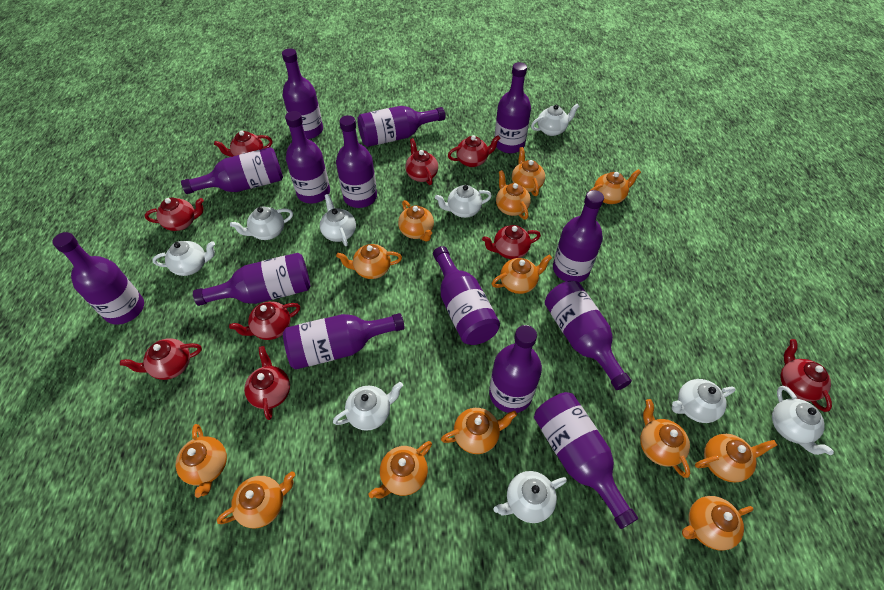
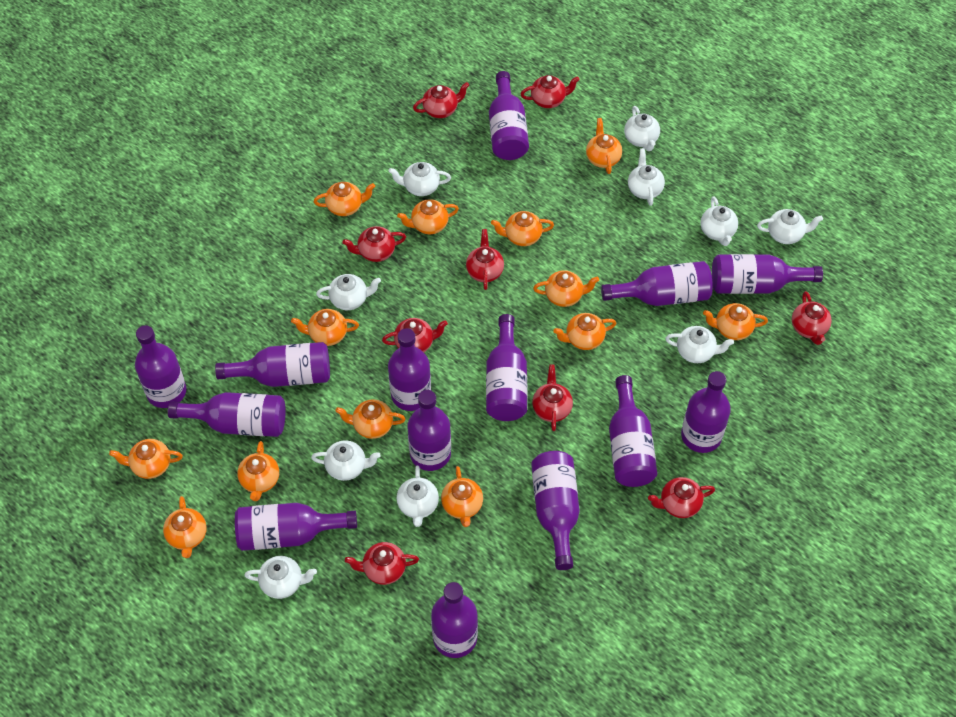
white teapot: [152,241,215,276] [230,207,293,240] [320,194,356,246] [333,382,403,431] [435,185,492,218] [494,471,567,523] [531,104,579,136] [672,379,736,423] [772,386,834,455] = 9 -> [244,556,317,599] [311,440,381,481] [316,274,381,310] [388,162,451,196] [397,465,439,527] [624,106,660,151] [628,148,665,206] [665,326,734,363] [700,196,738,246] [757,209,823,244] = 10

